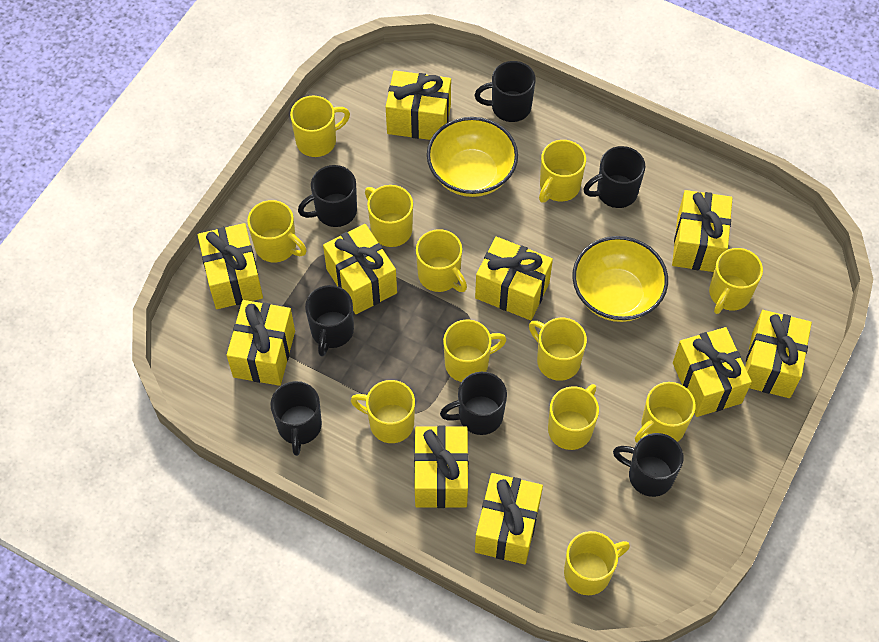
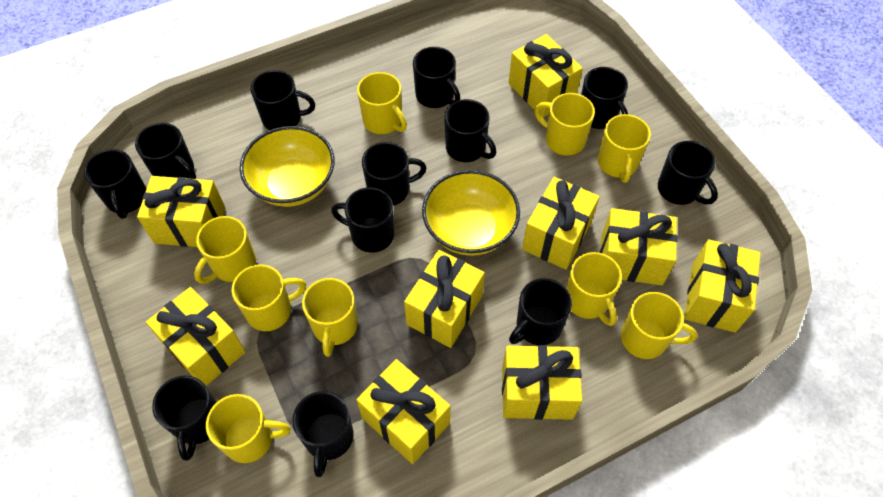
black mug: [270,381,322,456] [298,165,357,227] [305,285,354,357] [440,372,507,435] [475,61,536,122] [583,146,645,208] [613,433,684,497] = 7 -> [84,149,146,219] [135,123,196,179] [152,376,217,461] [251,70,315,130] [293,391,353,477] [331,187,394,253] [362,142,426,206] [413,47,461,108] [444,99,496,162] [509,278,572,345] [581,67,628,129] [658,141,718,205] = 12
yellow gift: [198,223,263,309] [227,300,295,386] [323,224,397,314] [386,70,451,140] [414,426,469,508] [475,237,553,320] [475,473,543,564] [672,190,733,272] [673,327,752,417] [745,310,812,398] = 10 -> [137,176,226,247] [146,287,246,386] [356,359,450,464] [404,250,485,348] [502,345,582,420] [509,34,583,118] [522,177,600,270] [600,208,678,285] [684,239,761,333] = 9
yellow mug: [247,200,306,262] [290,96,350,157] [351,380,415,443] [365,185,413,247] [416,229,467,292] [443,320,507,382] [529,318,587,381] [539,140,586,203] [548,384,599,450] [564,531,630,595] [635,382,696,443] [709,248,763,314] = 12 -> [194,216,256,284] [206,394,291,463] [232,264,306,331] [302,278,358,357] [357,72,407,134] [534,93,595,156] [566,252,622,326] [598,114,651,183] [621,292,697,359] = 9

